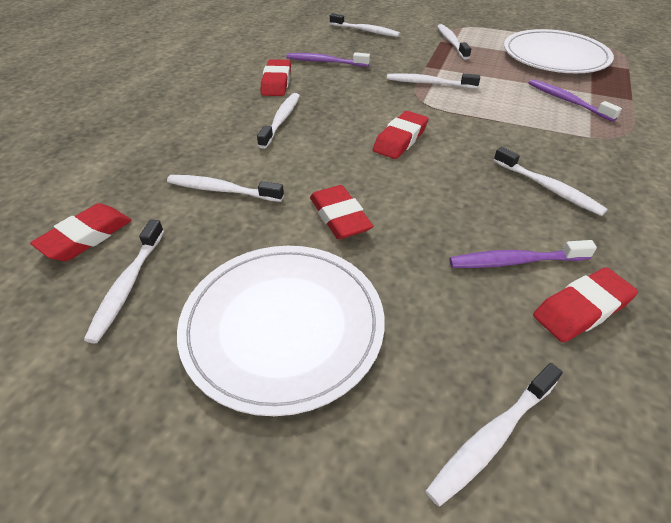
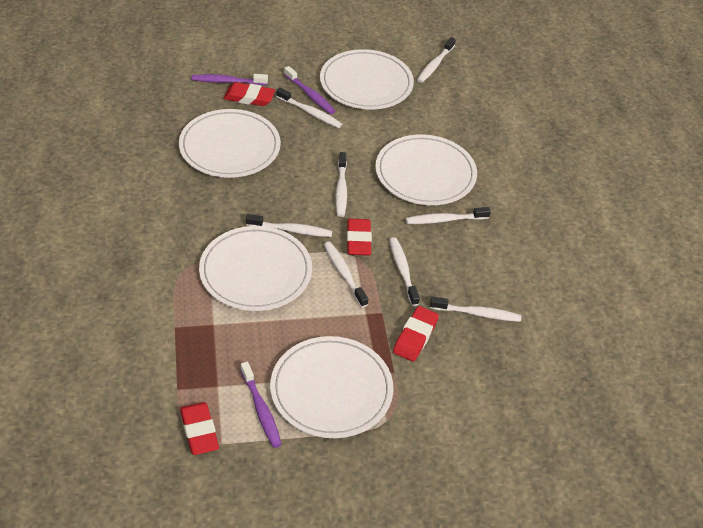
red eraser: [30,203,132,261] [261,59,291,96] [310,185,373,239] [373,111,428,159] [533,267,638,343] = 5 -> [180,402,219,455] [224,82,275,106] [347,219,372,256] [393,306,439,362] = 4
white plate: [177,246,385,416] [504,29,614,73] = 2 -> [179,109,281,178] [199,226,312,311] [270,336,393,438] [320,49,414,110] [375,135,477,205] = 5

